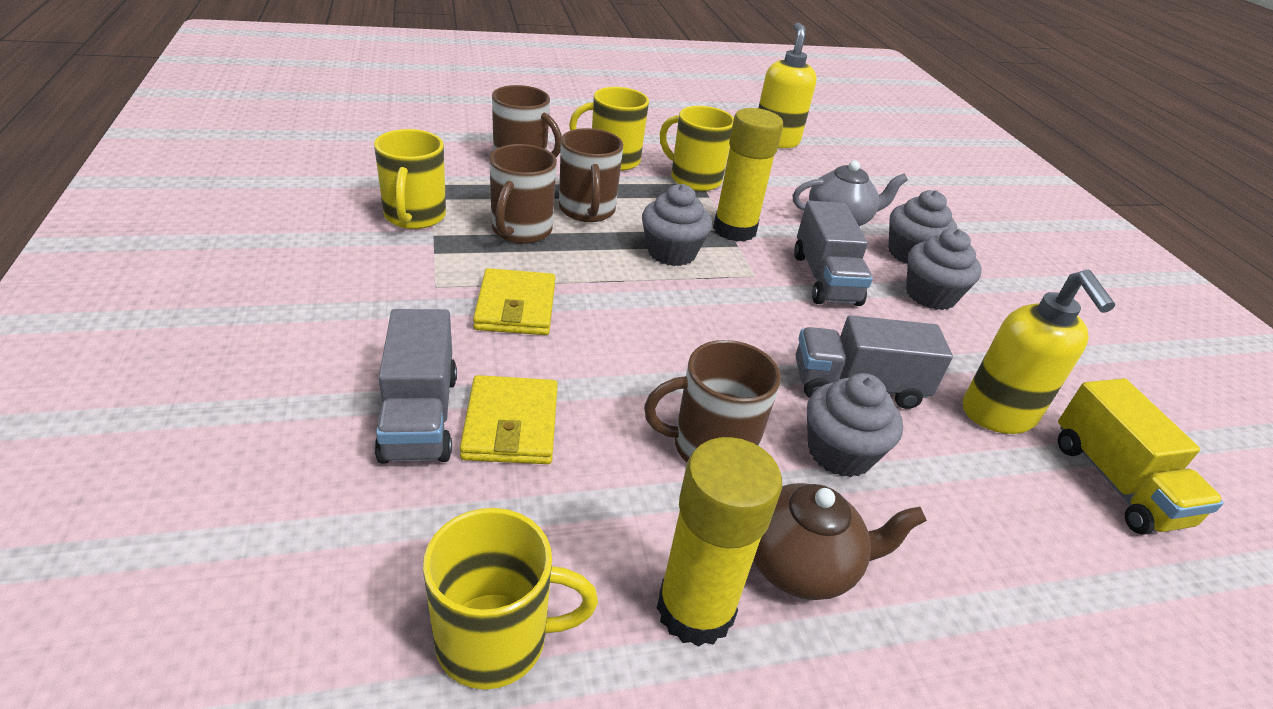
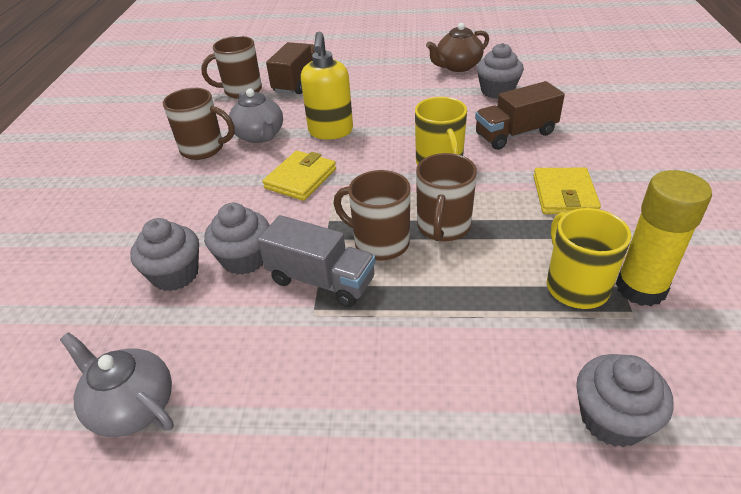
brown truck: none = 0 -> [266,42,315,94] [475,81,565,150] = 2
grey teapot: [793,161,908,226] = 1 -> [60,332,174,437] [229,88,283,143] = 2
grey truck: [375,309,457,464] [794,201,873,306] [796,315,953,409] = 3 -> [258,215,376,307] = 1
yellow glue stick: [657,437,782,647] [713,108,783,242] = 2 -> [616,170,712,306] = 1
yellow mug: [374,129,446,229] [423,508,598,689] [569,87,649,171] [660,106,734,191] = 4 -> [415,97,467,165] [547,208,631,309] = 2
yellow soap dispenser: [758,22,816,148] [963,269,1115,434] = 2 -> [301,32,353,140] = 1
yellow truck: [1058,378,1224,535] = 1 -> none = 0

